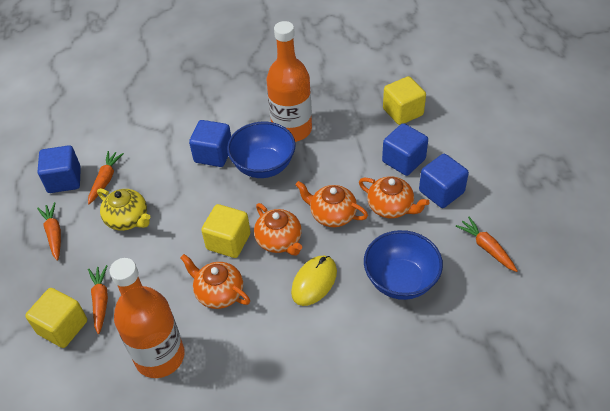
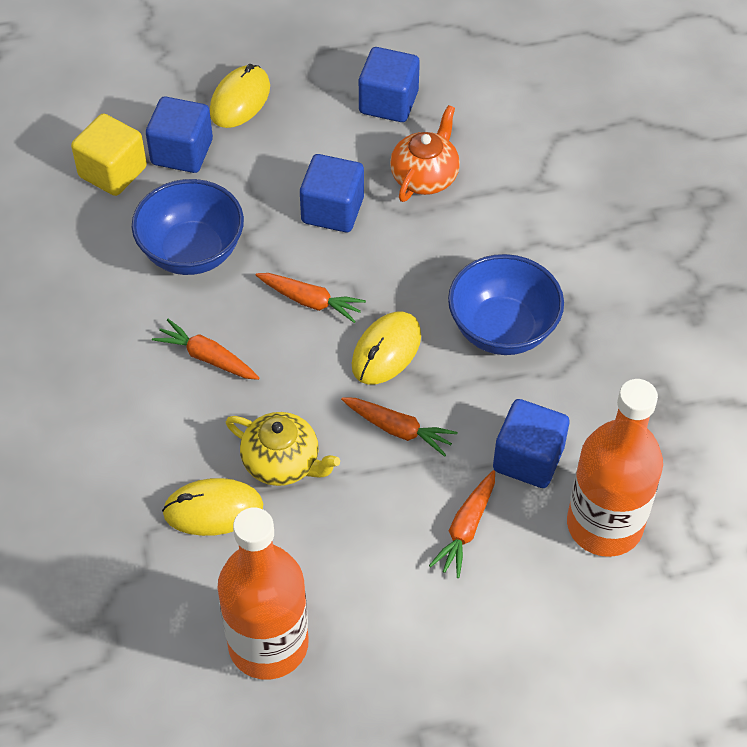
orange teapot: [180,254,250,309] [254,203,302,256] [295,181,368,227] [359,176,430,218] = 4 -> [390,105,460,202] = 1
yellow cube: [25,288,87,348] [201,204,250,258] [383,76,426,125] = 3 -> [71,113,147,196] = 1
yellow mouse: [291,256,337,306] = 1 -> [162,478,263,536] [210,64,270,128] [352,312,421,385] = 3

